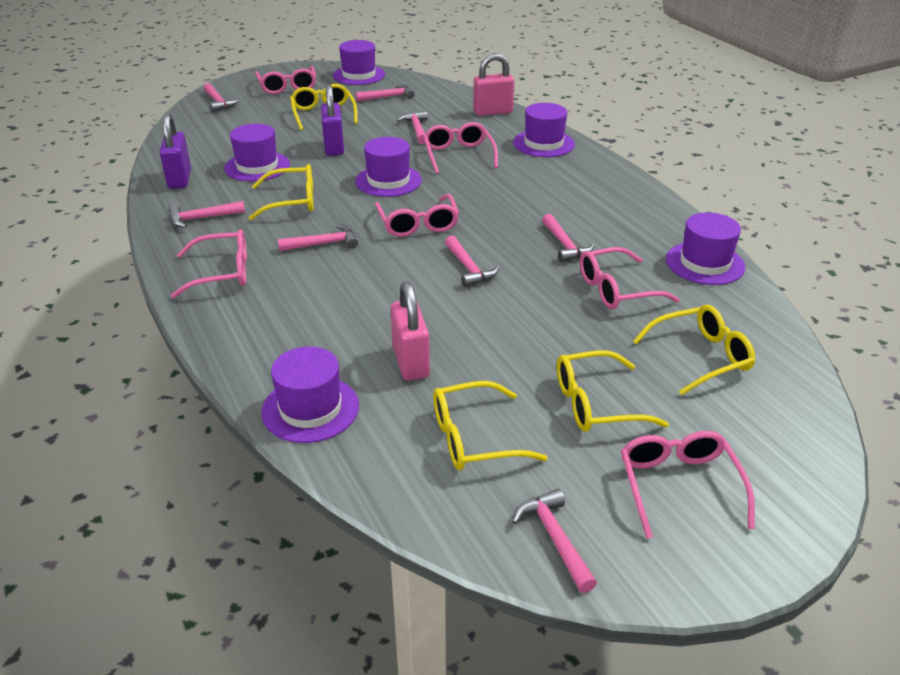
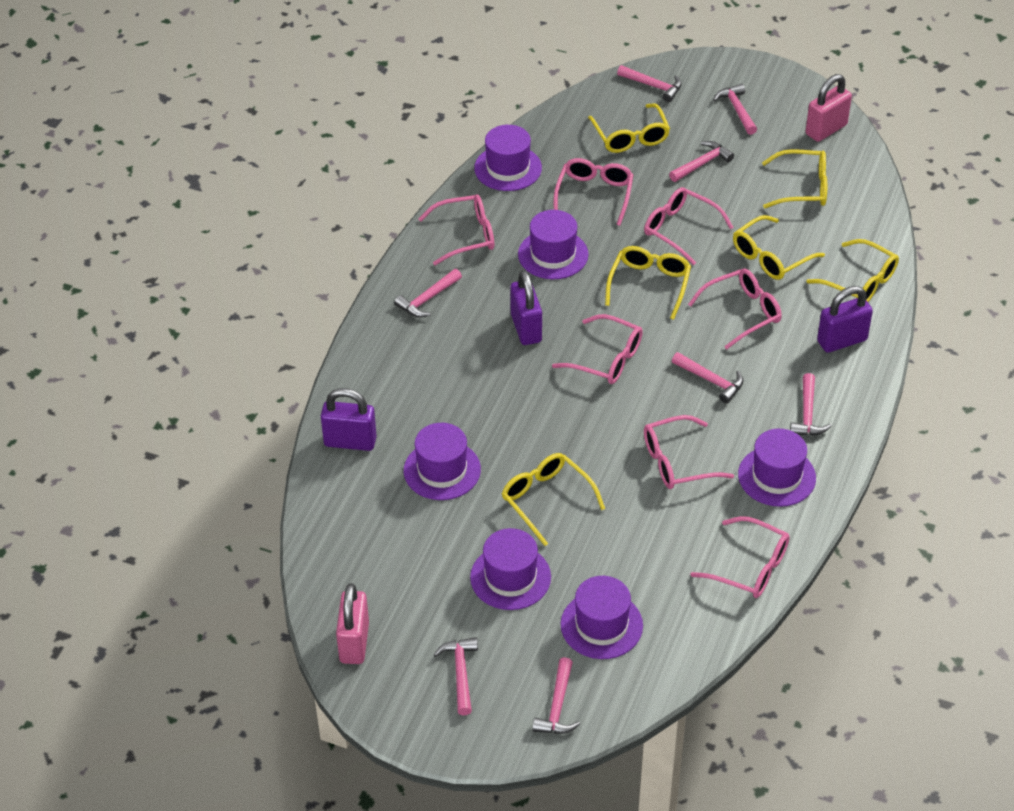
pink glasses: [171,229,247,298] [255,66,316,94] [375,194,459,237] [424,122,498,174] [580,247,680,310] [621,431,755,539] = 6 -> [419,194,494,265] [552,314,643,384] [554,158,633,226] [644,187,734,265] [644,415,734,489] [688,269,782,349] [691,516,790,598] = 7
purple padlock: [160,113,191,189] [321,84,344,156] = 2 -> [321,388,377,451] [510,270,542,345] [817,286,873,353] = 3
yellow glasses: [249,164,313,220] [290,84,358,130] [433,381,548,470] [557,350,669,432] [633,305,755,395] = 5 -> [502,453,605,546] [588,103,670,153] [605,246,691,320] [733,215,825,280] [762,149,827,208] [806,239,899,302] = 6

